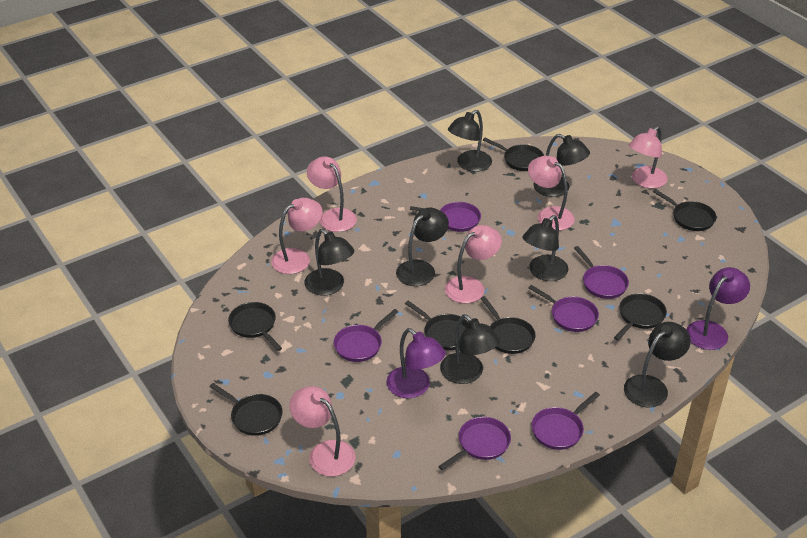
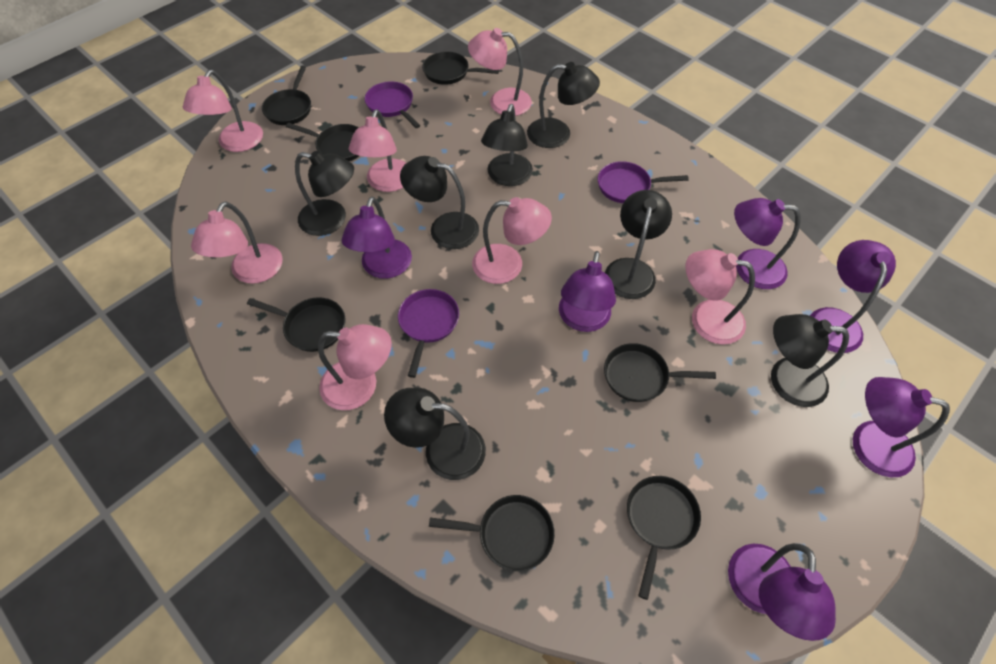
pink lamp: [271,198,323,274] [289,386,356,476] [307,156,357,232] [445,225,502,303] [528,156,575,230] [629,126,668,189] = 6 -> [183,70,263,152] [191,202,283,284] [318,324,392,410] [349,109,406,192] [468,28,532,116] [472,197,552,284] [685,249,755,345] = 7
purple lamp: [386,328,446,398] [686,267,750,350] = 2 -> [342,196,412,279] [559,251,616,332] [728,543,836,641] [734,198,801,289] [810,240,896,353] [853,377,950,477] = 6
purple pan: [334,309,398,362] [410,202,481,232] [438,417,511,470] [529,285,599,332] [532,392,600,450] [574,246,629,299] = 6 -> [365,82,421,128] [398,289,459,378] [598,161,689,203] = 3

